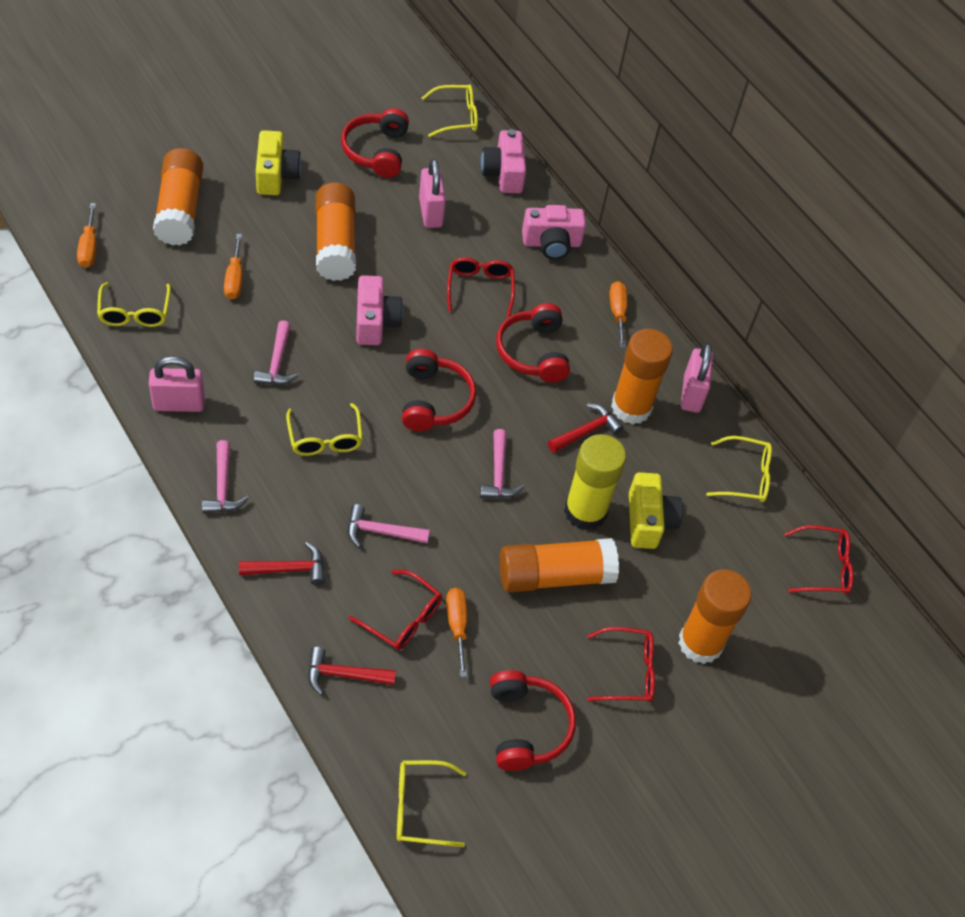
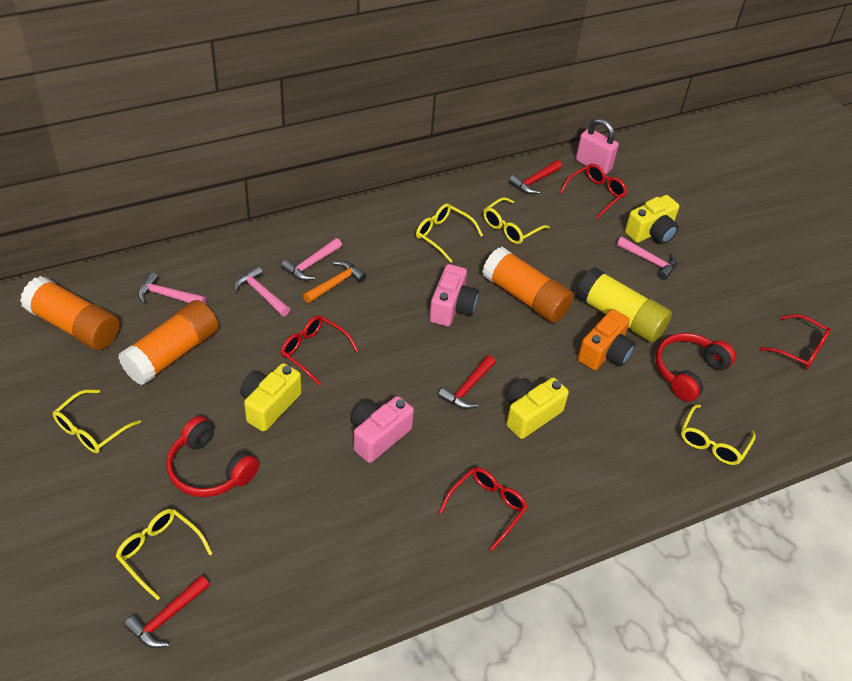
orange camera: none = 0 -> [578,309,636,370] = 1
orange glue stick: [153,148,203,245] [315,183,356,281] [499,538,619,592] [611,329,673,425] [678,569,752,664] = 5 -> [20,276,120,350] [118,300,219,385] [482,247,574,323] = 3
orange hammer: none = 0 -> [303,261,367,303] = 1
orange screwdriver: [77,203,96,268] [224,234,243,299] [446,588,467,677] [610,281,628,348] = 4 -> none = 0
pink camera: [356,275,403,345] [481,129,526,193] [522,205,586,260] = 3 -> [351,396,414,463] [429,264,479,326] = 2
pink padlock: [149,356,205,412] [419,159,446,228] [681,343,713,413] = 3 -> [576,118,619,175] = 1
red headphones: [341,108,409,178] [402,349,476,431] [490,670,576,771] [496,303,570,383] = 4 -> [166,416,259,497] [656,333,736,402] = 2
yellow camera: [256,130,301,195] [629,472,683,549] = 2 -> [240,363,302,432] [506,377,569,439] [625,195,679,244] = 3

